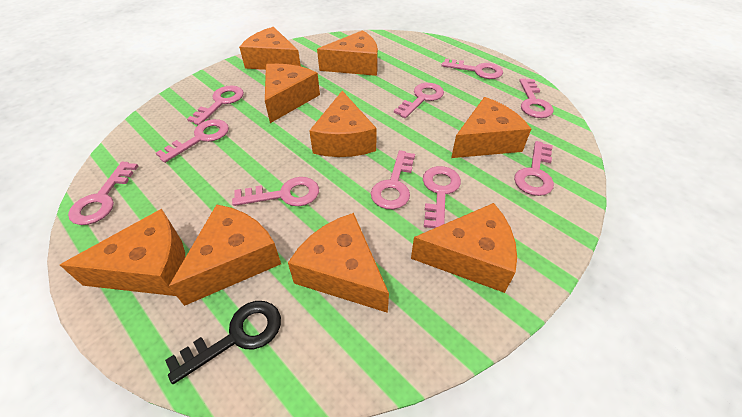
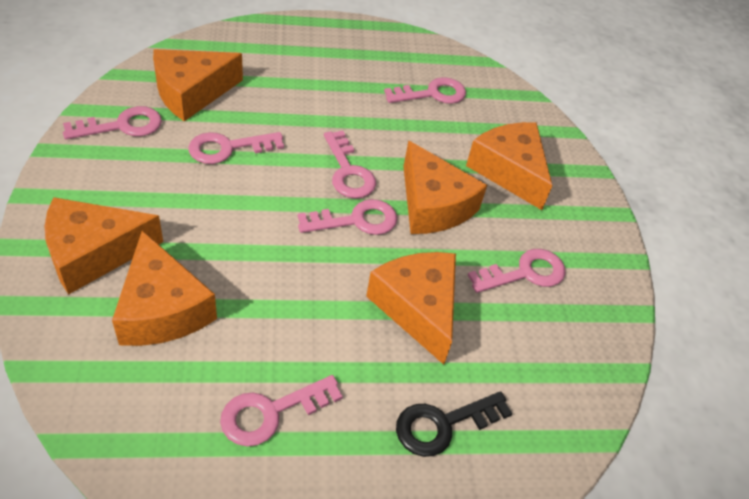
orange cheese: [60,209,185,296] [169,204,281,306] [239,27,301,70] [265,64,320,123] [288,213,389,313] [309,91,377,157] [317,30,378,76] [411,203,517,293] [451,97,531,158] = 9 -> [45,197,163,295] [112,231,217,346] [153,49,243,121] [366,252,456,365] [403,140,487,234] [466,122,553,210] = 6
pink key: [68,162,138,225] [156,119,229,163] [187,85,244,125] [232,177,319,206] [371,150,415,209] [394,83,444,118] [423,166,461,228] [442,58,503,79] [514,141,554,196] [519,78,553,118] = 10 -> [63,106,162,140] [188,132,284,164] [220,375,343,446] [298,199,397,235] [324,131,376,198] [384,77,466,104] [468,249,565,293] = 7

